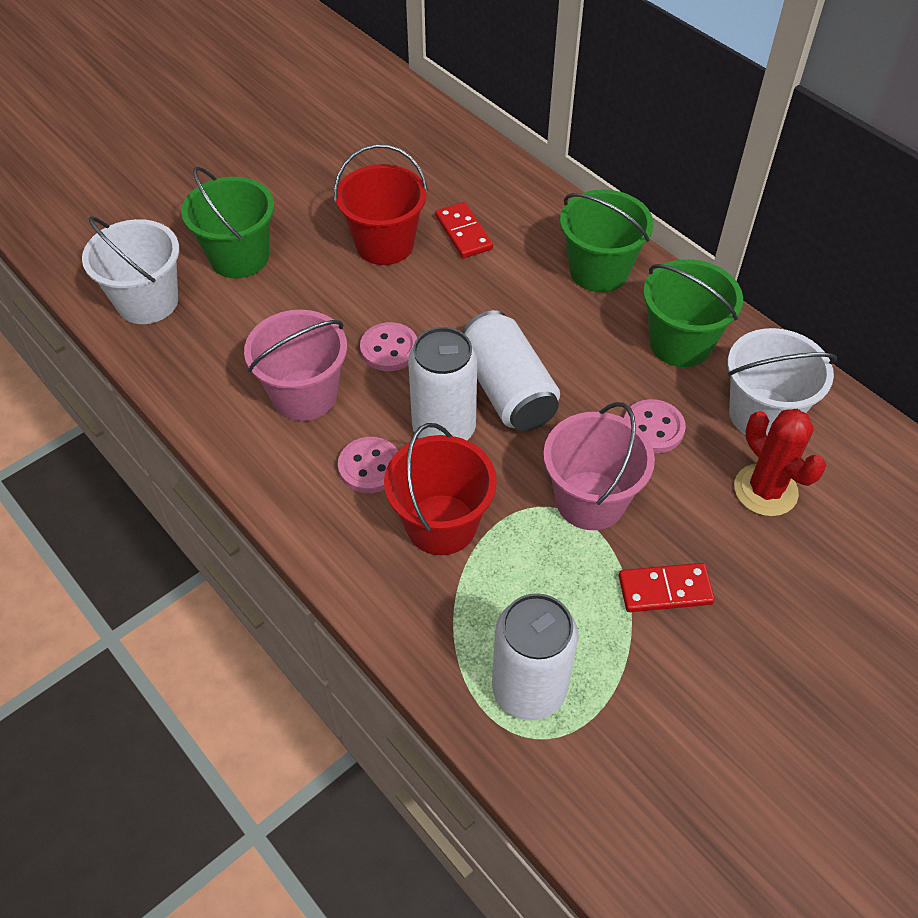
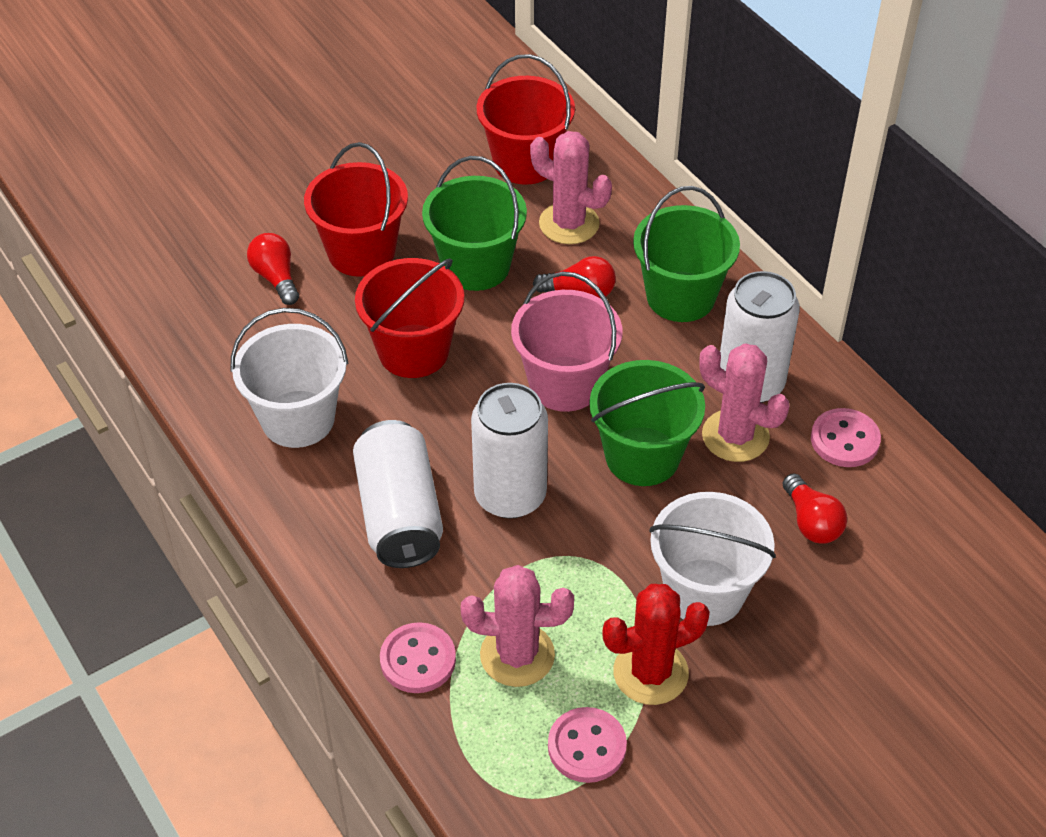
pink bucket: [244,310,347,421] [543,402,655,530] = 2 -> [511,272,622,412] = 1
pink cactus: none = 0 -> [461,565,574,687] [530,131,612,244] [699,343,790,462] = 3
red bucket: [334,144,428,265] [384,423,497,555] = 2 -> [304,142,408,277] [355,258,464,378] [477,54,575,185] = 3
red domino: [435,202,493,258] [619,563,715,612] = 2 -> none = 0
red light bulb: none = 0 -> [247,233,299,305] [533,256,616,298] [782,473,847,544] = 3

